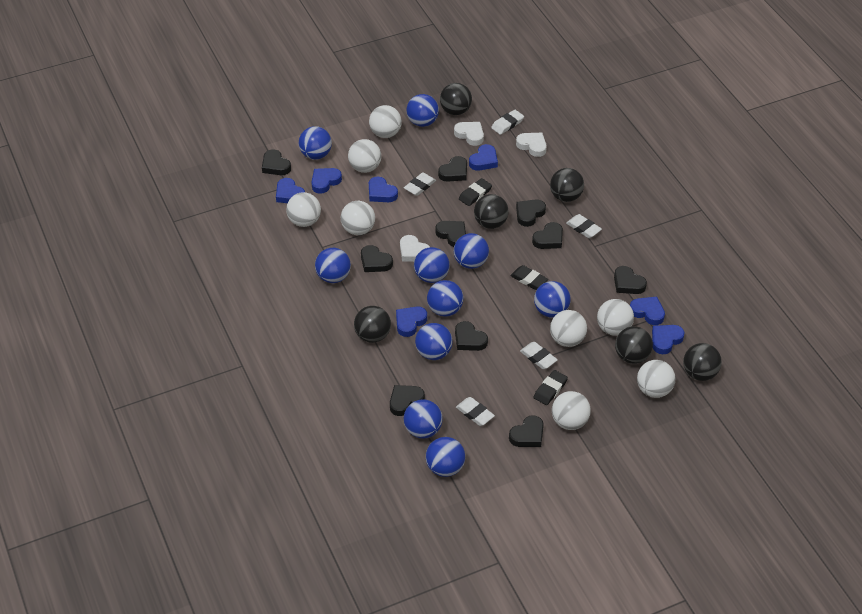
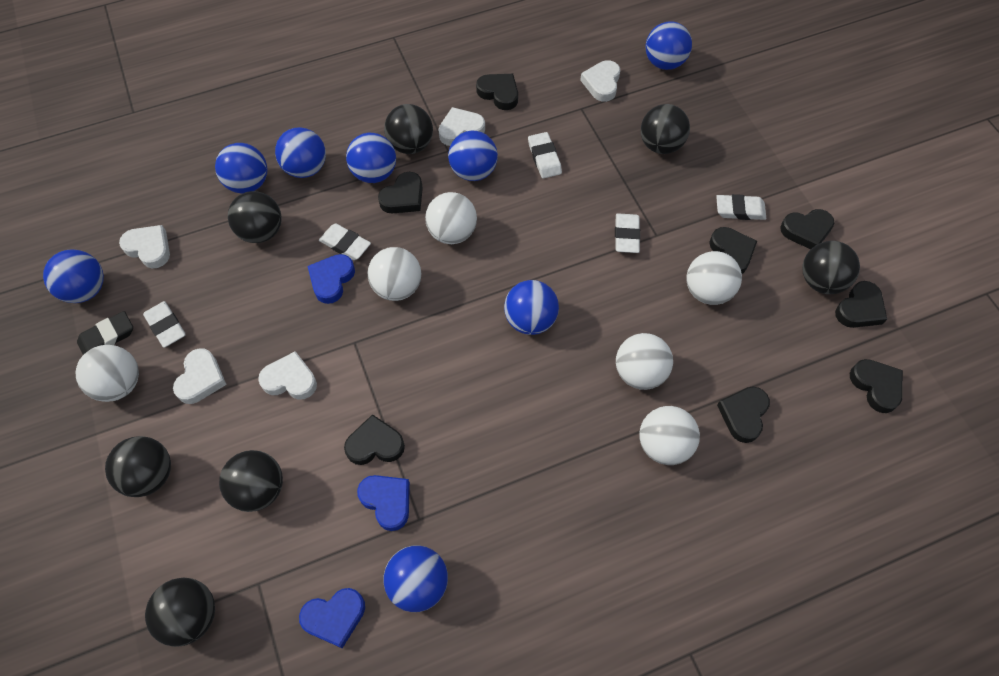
black ball: [354,306,391,343] [440,83,472,115] [474,194,509,229] [550,168,584,202] [615,326,653,364] [683,343,722,381] = 6 -> [105,436,171,497] [145,578,215,647] [219,450,283,512] [228,191,282,243] [384,104,433,154] [641,104,690,154] [803,241,860,294] = 7
black eraser: [459,178,492,206] [510,265,548,290] [533,370,568,405] = 3 -> [77,311,133,355] = 1
black heart: [262,149,291,175] [361,245,393,272] [390,385,425,416] [435,221,466,247] [438,156,467,182] [455,321,488,351] [509,415,544,447] [516,199,546,227] [532,222,563,249] [614,266,647,294] = 10 -> [344,414,405,465] [378,172,423,213] [476,74,518,110] [709,227,757,274] [717,387,770,443] [780,209,835,249] [835,281,887,328] [850,359,903,413] = 8
blue ball: [299,126,332,160] [315,248,351,283] [404,399,443,438] [406,94,439,127] [414,247,450,283] [415,323,453,360] [426,437,465,477] [427,280,463,317] [454,233,489,269] [534,281,571,318] = 10 -> [43,249,104,303] [215,143,267,194] [275,127,326,178] [346,133,396,183] [384,545,448,612] [448,131,498,181] [504,280,559,335] [645,21,692,70] = 8
blue heart: [276,178,305,203] [311,168,342,194] [369,177,398,202] [396,307,427,337] [469,144,498,171] [630,297,665,325] [652,325,684,354] = 7 -> [299,588,365,648] [308,254,355,304] [357,475,410,531] = 3
white ball: [286,192,321,227] [341,201,375,235] [348,139,381,173] [369,105,402,138] [550,310,587,347] [552,391,591,430] [597,299,634,336] [637,360,675,398] = 8 -> [76,345,139,402] [367,247,421,301] [425,192,477,244] [616,333,673,390] [639,406,700,465] [686,251,742,305] = 6
white heart: [400,235,430,262] [454,122,484,146] [516,133,547,157] = 3 -> [119,225,170,268] [173,348,227,404] [258,351,317,400] [438,107,485,146] [580,60,620,102] = 5

